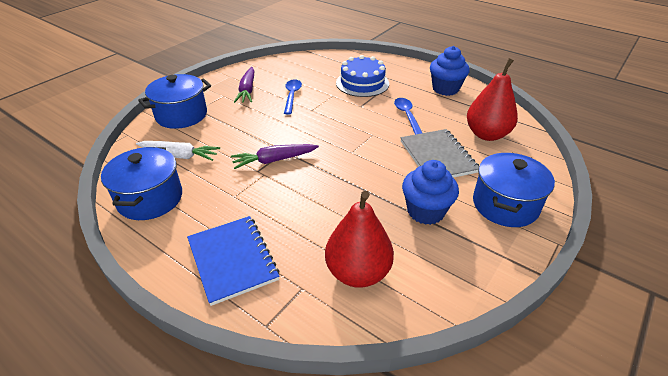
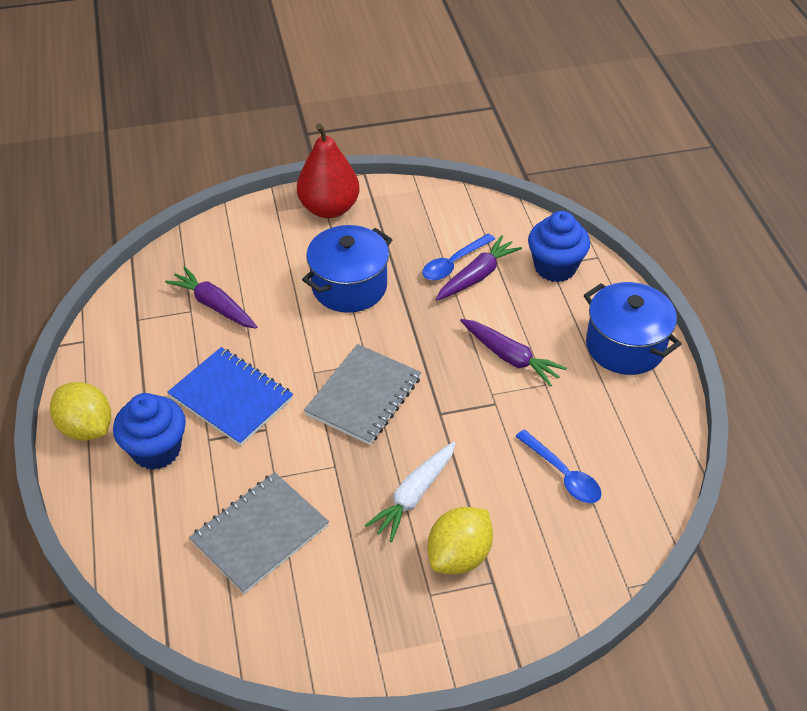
blue cake: [336,55,389,97] = 1 -> none = 0
blue pot: [101,147,182,220] [138,74,211,129] [473,153,555,227] = 3 -> [302,225,393,313] [584,282,682,375] = 2
grey notebook: [401,129,479,178] = 1 -> [189,472,329,594] [304,344,421,445] = 2
purple carrot: [231,144,319,169] [234,67,254,103] = 2 -> [165,266,257,329] [436,235,522,300] [460,319,567,387] = 3
red pear: [325,191,394,288] [467,58,518,141] = 2 -> [297,123,359,218] = 1
yellow lemon: none = 0 -> [50,382,111,441] [428,507,493,574] = 2

